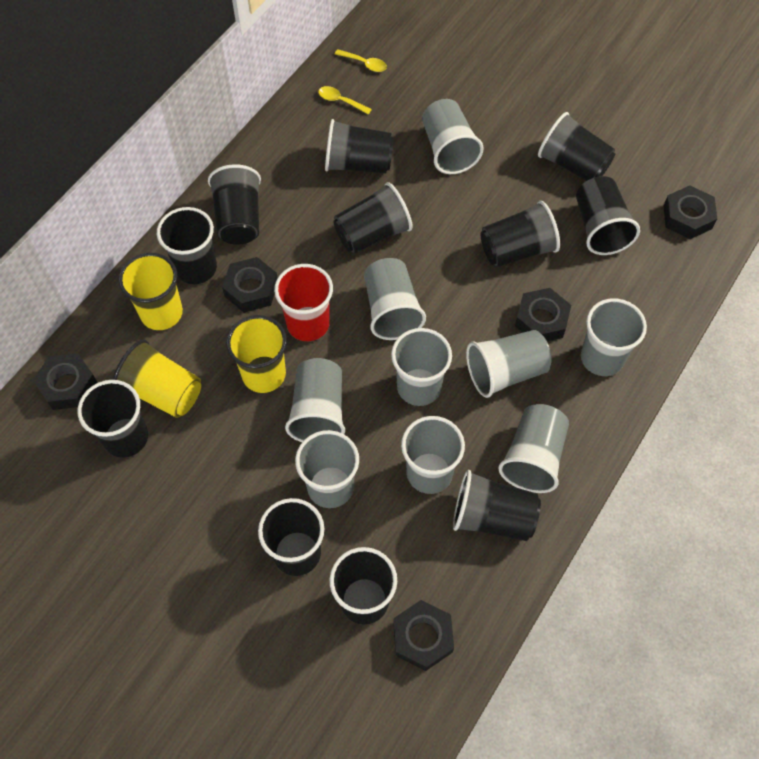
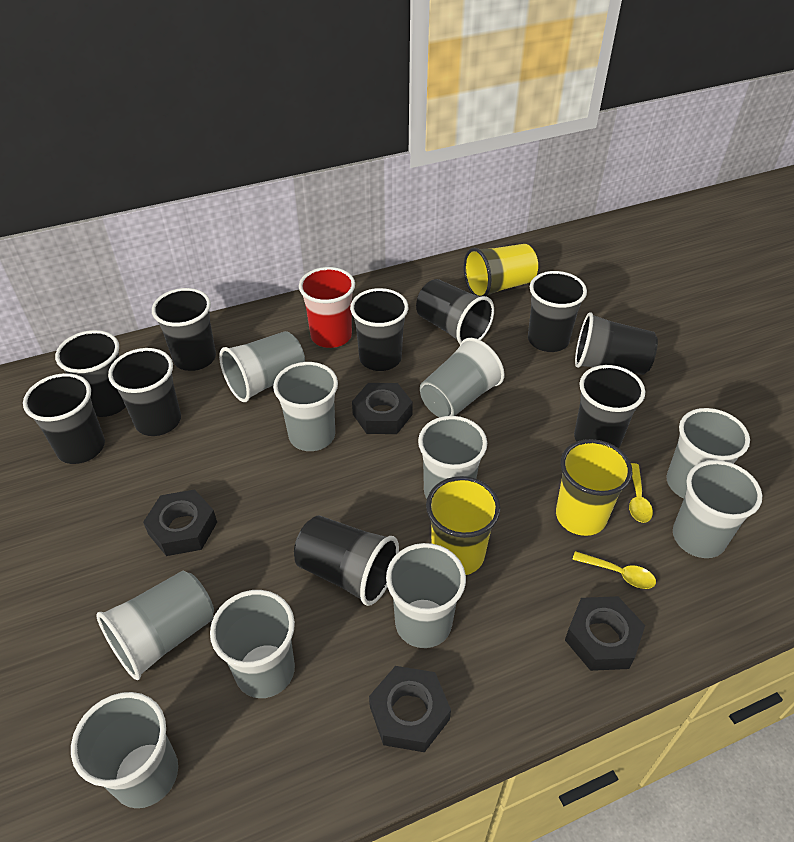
black cup: [78,380,148,458] [157,207,217,284] [208,164,261,245] [258,498,324,576] [325,119,394,174] [330,547,397,625] [333,182,413,254] [453,470,541,541] [481,201,560,267] [538,112,615,181] [576,176,640,255] = 11 -> [23,373,105,464] [55,330,126,417] [108,348,181,436] [152,288,216,371] [294,516,399,606] [350,288,409,371] [416,279,494,344] [528,271,587,352] [574,365,645,448] [575,312,658,375] = 10
black nut: [33,353,97,410] [222,257,277,313] [393,600,454,671] [515,288,571,341] [663,186,717,239] = 5 -> [143,489,217,556] [352,383,413,434] [369,666,451,752] [565,596,645,671] = 4
grey cup: [285,358,345,442] [295,430,359,508] [364,258,426,340] [391,328,452,406] [401,416,465,494] [422,99,484,174] [466,330,552,398] [498,404,569,493] [581,298,647,376] = 9 -> [71,692,178,808] [96,571,214,680] [210,590,295,698] [219,331,305,402] [273,362,338,451] [386,543,466,648] [418,416,487,498] [420,338,505,417] [666,408,750,498] [673,460,762,558] = 10

